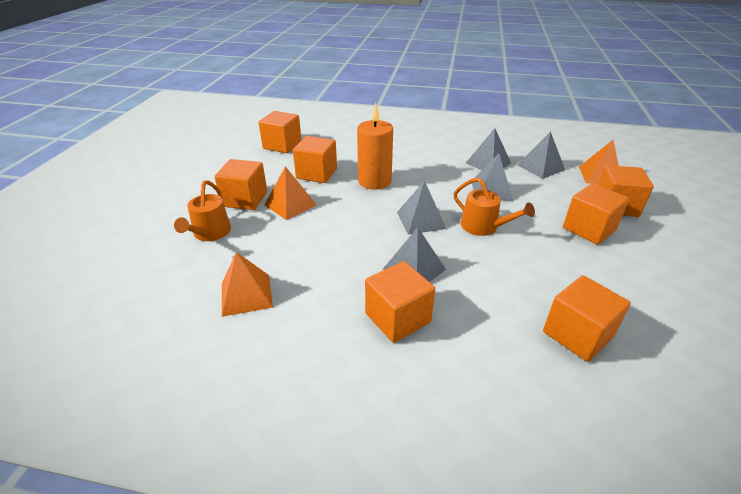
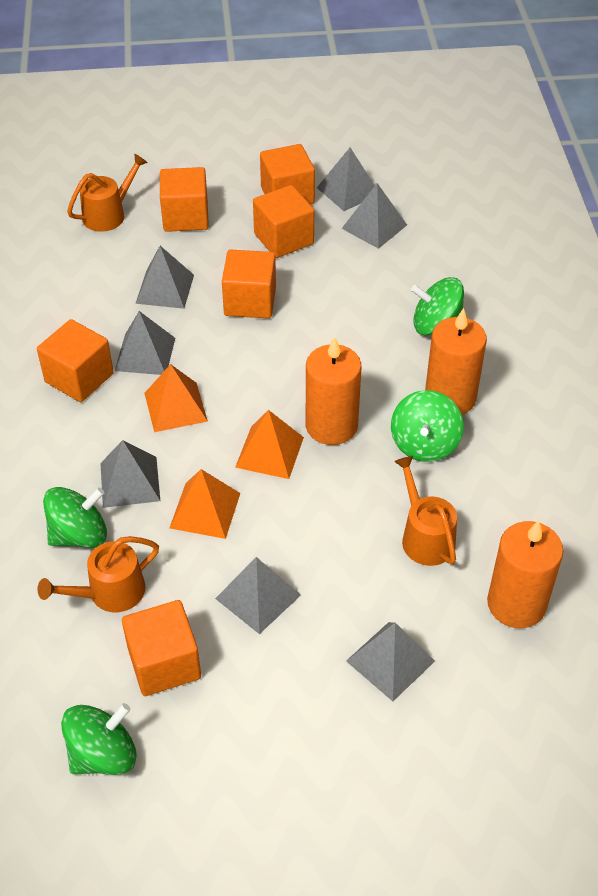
green spinning top: none = 0 -> [43,487,107,548] [61,703,137,775] [391,390,464,462] [411,277,464,335] = 4
grey pyramid: [383,227,446,282] [397,181,446,235] [466,128,511,170] [472,153,513,201] [517,131,565,179] = 5 -> [100,440,160,508] [115,311,175,375] [135,246,194,309] [215,557,301,634] [317,148,375,211] [342,183,407,249] [346,622,435,701] = 7
orange candle: [357,102,393,190] = 1 -> [306,336,362,445] [425,308,487,415] [487,520,563,628] = 3
orange cube: [214,159,267,210] [259,111,301,153] [293,136,337,183] [365,261,435,343] [543,275,631,362] [563,183,629,245] [598,165,654,217] = 7 -> [37,319,114,402] [122,600,201,696] [160,167,209,232] [222,250,276,318] [253,185,314,258] [260,144,315,204] = 6
orange watering can: [174,180,231,241] [454,177,535,236] = 2 -> [38,536,159,612] [67,153,148,232] [394,456,457,566] = 3

